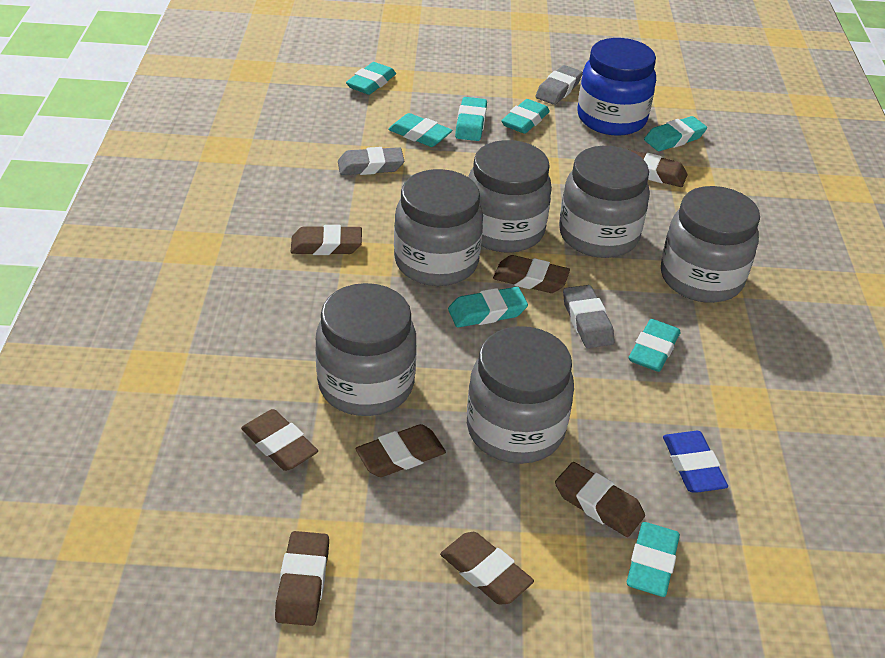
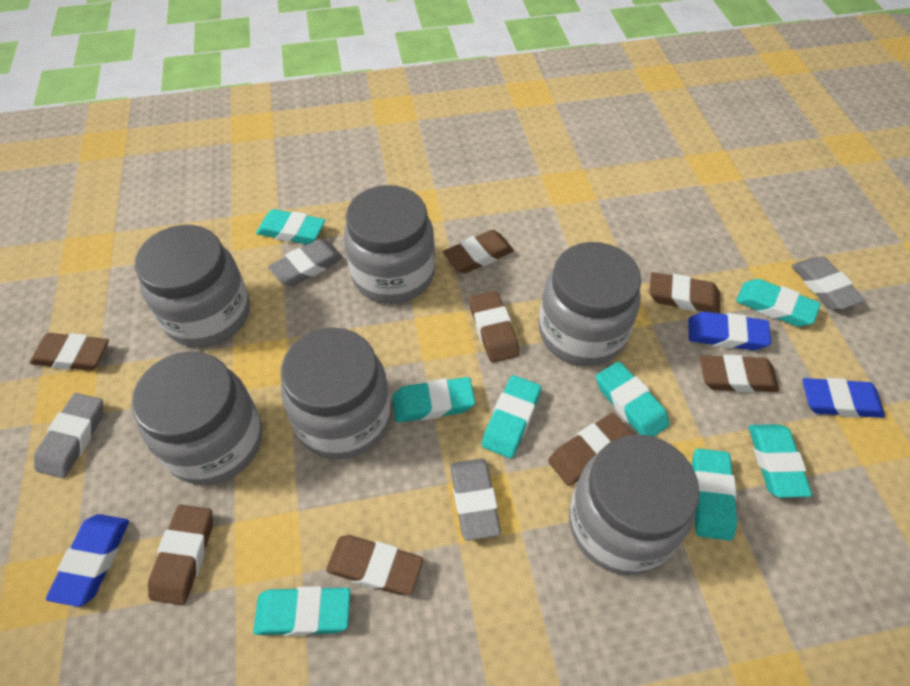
blue eraser: [663,431,728,492] = 1 -> [46,514,129,607] [688,312,771,350] [802,378,885,418] = 3
blue jar: [577,38,656,136] = 1 -> none = 0
grey eraser: [338,147,404,175] [535,65,583,105] [563,285,615,348] = 3 -> [34,393,103,478] [268,239,343,286] [450,459,501,541] [791,256,865,310] = 4

